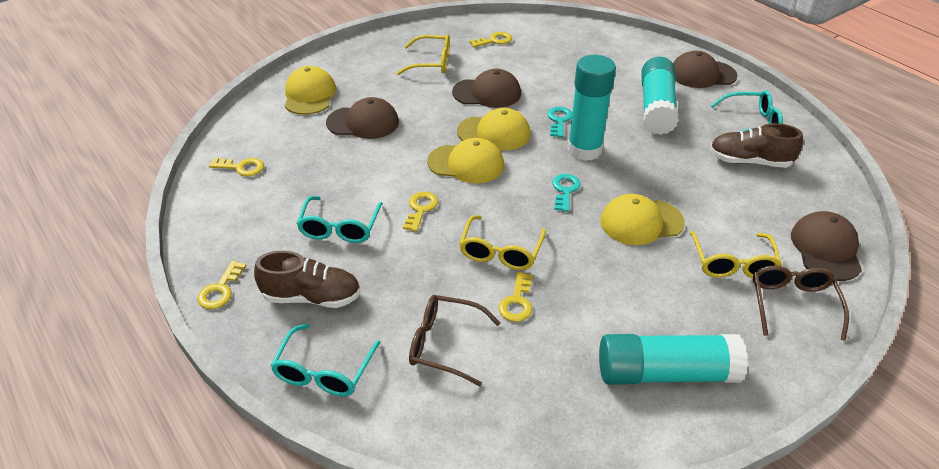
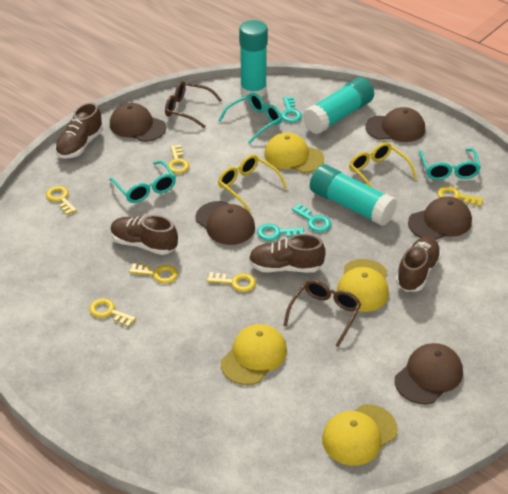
brown cap: [326,97,399,139] [452,69,521,108] [673,51,738,88] [791,211,862,281] = 4 -> [110,103,166,142] [195,201,255,245] [365,107,425,142] [395,343,463,404] [408,196,472,240] = 5
brown shoe: [254,251,360,308] [710,123,803,168] = 2 -> [55,102,103,159] [110,215,178,255] [249,234,326,273] [396,237,442,292] = 4
turquoise key: [547,107,572,137] [552,174,581,212] = 2 -> [257,224,304,241] [281,97,302,122] [292,204,331,232] = 3
yellow glasses: [397,34,450,75] [459,215,546,270] [690,231,782,278] = 3 -> [218,155,287,212] [349,142,417,188] = 2
yellow key: [197,261,246,309] [209,158,264,176] [403,192,438,232] [469,32,512,47] [498,272,533,322] = 5 -> [46,186,77,215] [89,298,136,327] [129,263,178,284] [168,145,190,174] [207,272,256,292] [438,186,483,207] = 6

